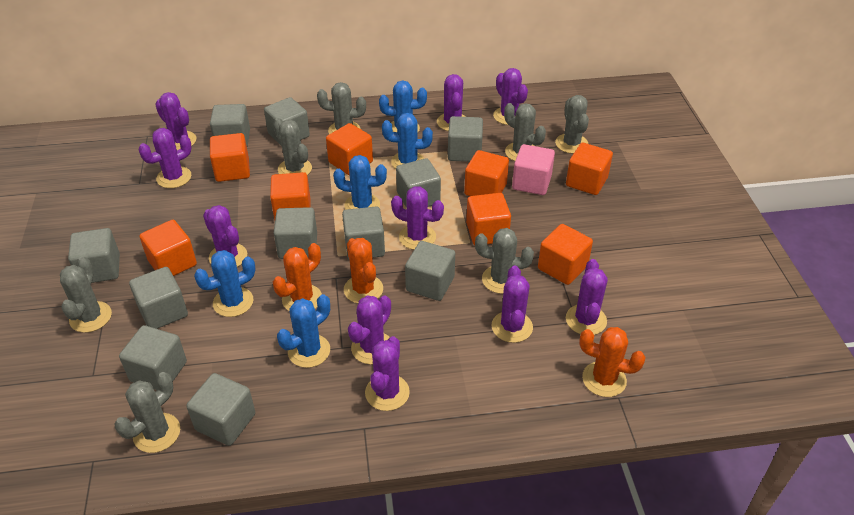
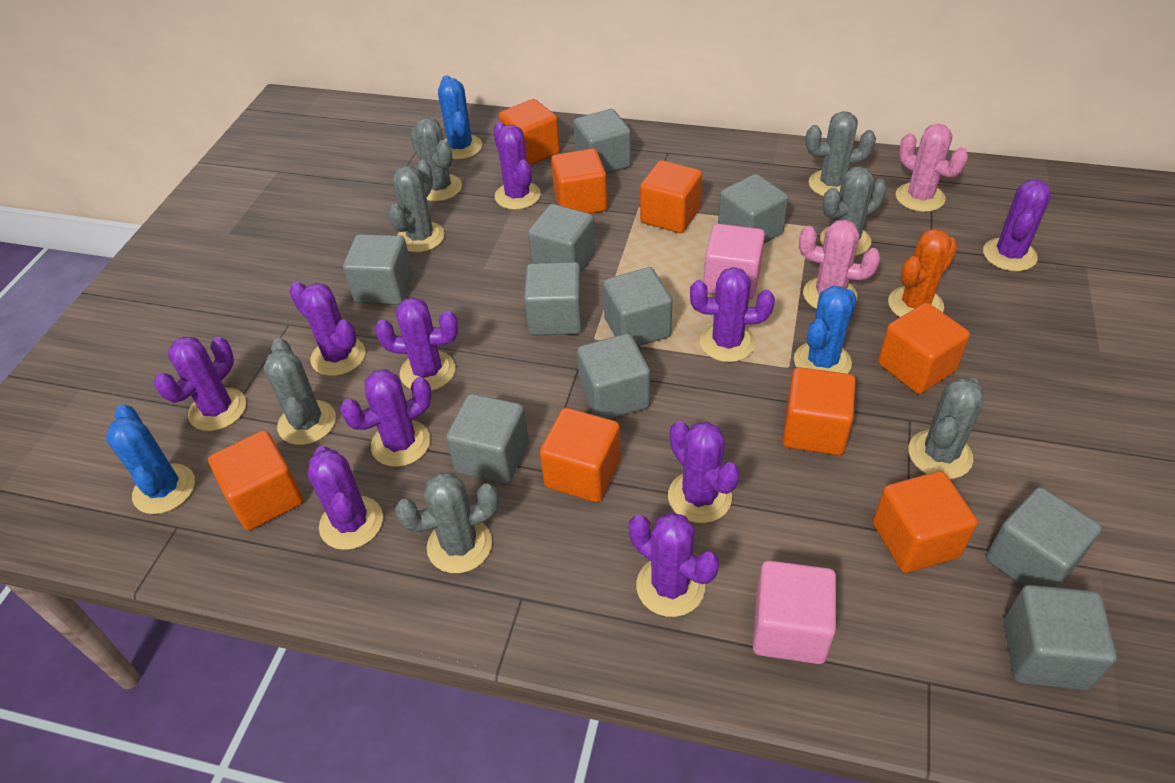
blue cactus: [194,250,256,317] [277,294,330,368] [333,155,387,210] [379,80,427,132] [382,113,433,169] = 5 -> [106,404,195,514] [438,75,482,160] [794,286,857,374] = 3
grey cube: [68,228,120,283] [119,325,187,390] [129,267,188,329] [186,373,255,446] [210,104,250,146] [264,97,310,146] [274,207,317,259] [342,207,385,259] [396,158,441,208] [405,241,455,301] [448,116,483,162] = 11 -> [343,234,413,305] [446,393,529,484] [524,262,582,336] [528,204,595,271] [573,109,631,174] [577,333,650,419] [603,267,672,346] [718,174,788,243] [986,487,1102,588] [1004,585,1117,690] = 10
orange cactus: [273,243,322,311] [344,238,383,303] [579,327,646,397] = 3 -> [888,229,958,317] = 1
pink cactus: none = 0 -> [799,220,881,309] [896,124,968,212] = 2
pink cube: [512,144,555,195] = 1 -> [703,224,765,299] [753,560,836,664] = 2

